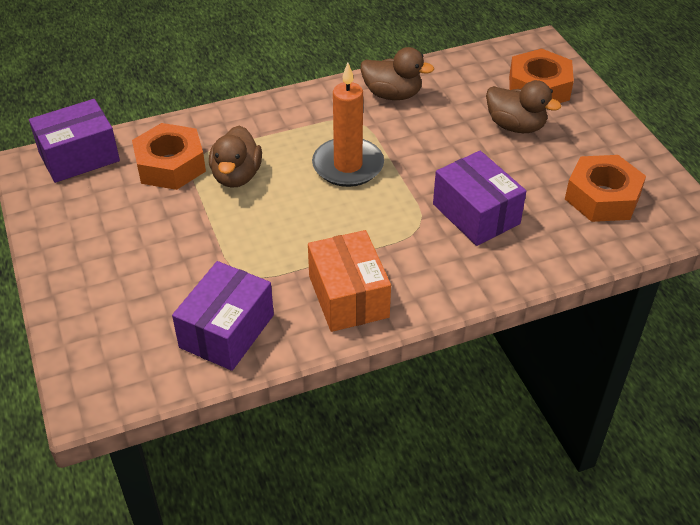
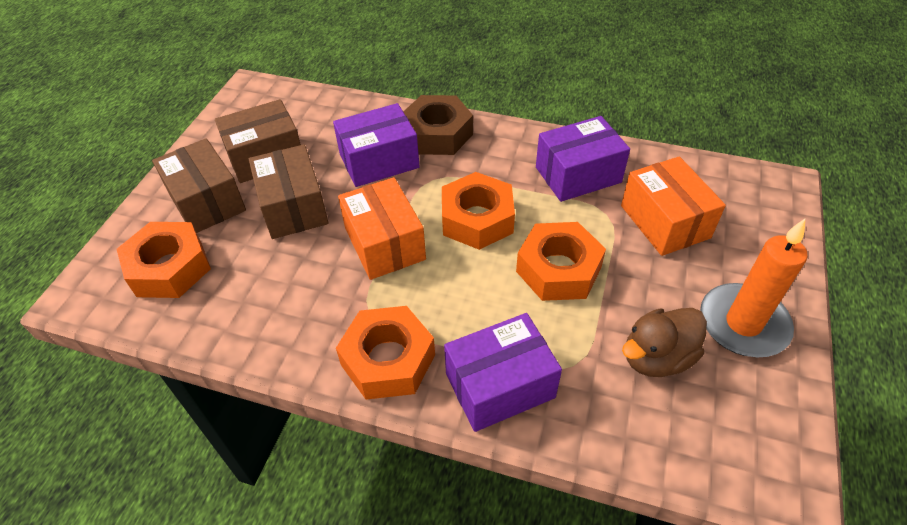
brown box: none = 0 -> [152,138,246,233] [215,99,301,183] [249,145,329,239] = 3
brown duck: [209,125,262,188] [360,47,434,100] [486,80,561,133] = 3 -> [622,308,707,377] = 1
brown nut: none = 0 -> [403,95,473,155] = 1
orange box: [308,230,391,332] = 1 -> [338,177,426,280] [621,156,726,256] = 2
orange nut: [132,123,206,190] [509,48,574,103] [565,155,646,222] = 3 -> [117,222,211,298] [336,306,435,400] [442,172,515,250] [516,222,606,301] = 4

